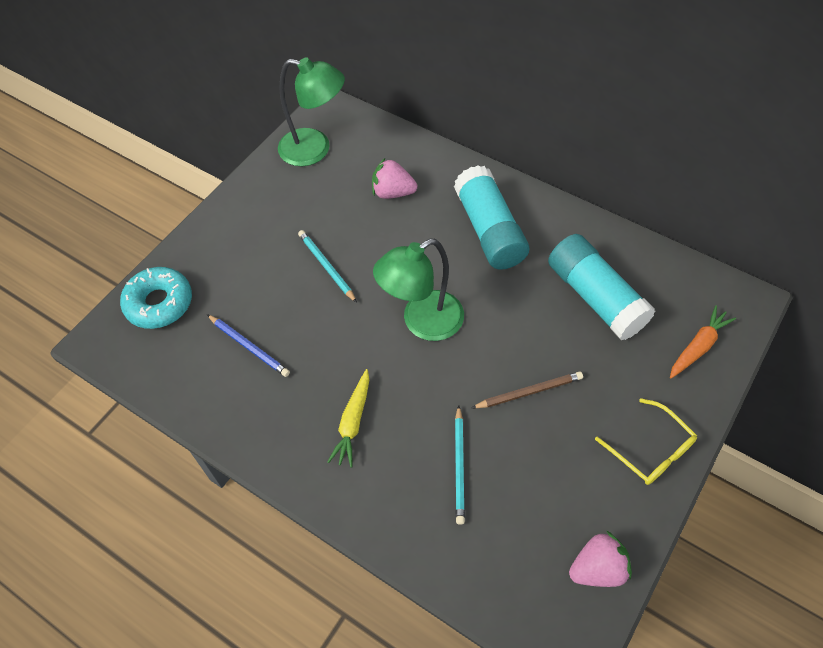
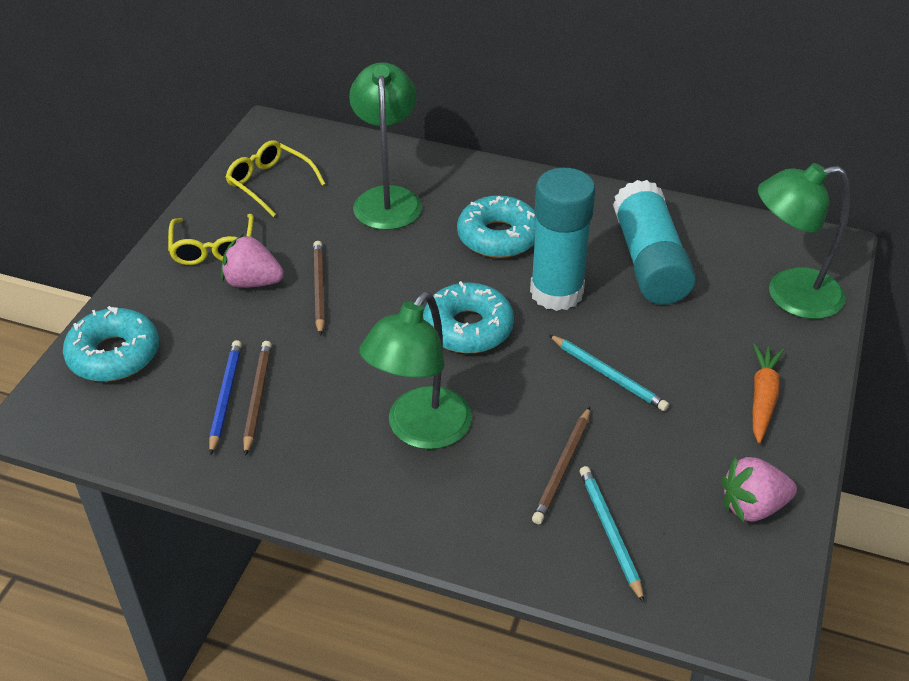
brown pencil: [472,371,583,408] = 1 -> [243,341,272,456] [313,241,325,336] [532,407,590,524] = 3
green lamp: [278,57,345,166] [373,239,464,341] = 2 -> [349,62,422,230] [359,292,472,449] [758,163,850,319] = 3
turquoise donut: [120,267,192,329] = 1 -> [63,306,159,382] [423,281,514,353] [457,195,536,258] = 3
yellow carrot: [327,369,369,468] = 1 -> none = 0
yellow glasses: [595,398,697,485] = 1 -> [168,214,254,265] [226,140,325,217] = 2

